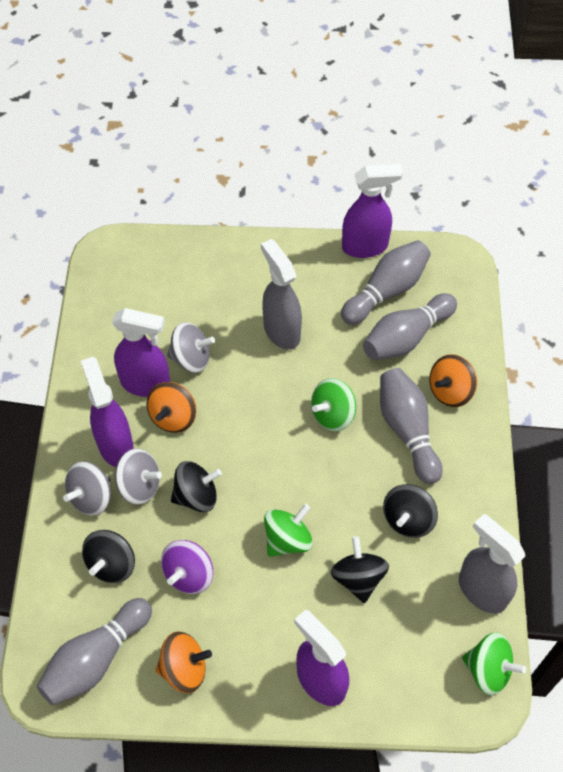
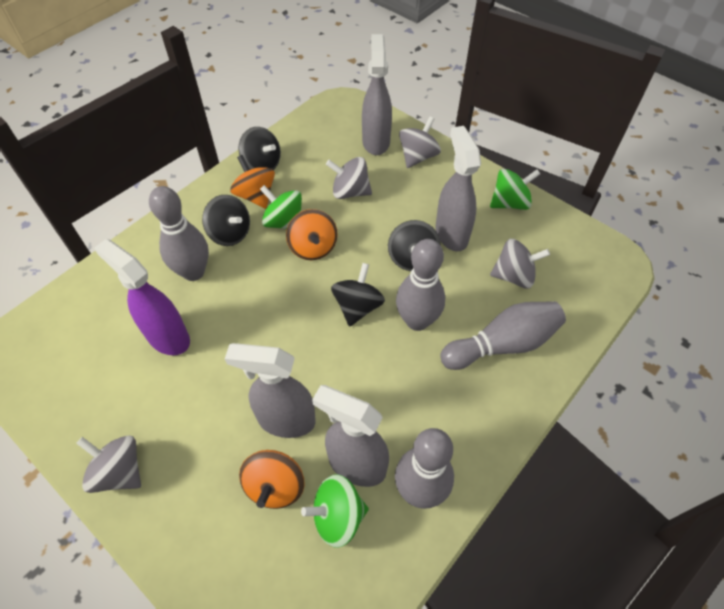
grey spinning top: [63,462,111,516] [115,449,162,505] [167,322,215,373] = 3 -> [76,435,141,493] [326,157,372,199] [399,116,441,168] [490,239,550,289] = 4
grey spray bottle: [261,239,302,350] [459,514,525,614] = 2 -> [225,343,316,438] [312,385,389,487] [362,34,392,155] [435,126,481,251] = 4
purple spinning top: [161,540,213,594] = 1 -> none = 0
purple spray bottle: [81,357,134,467] [112,308,170,397] [294,610,349,706] [342,164,403,258] = 4 -> [94,239,190,355] = 1

